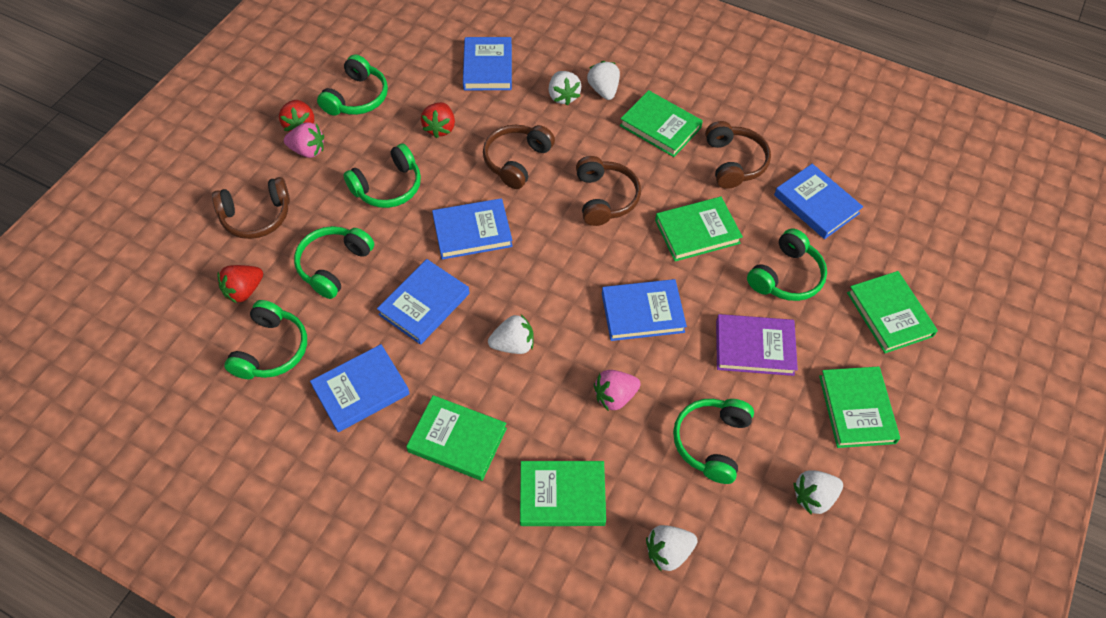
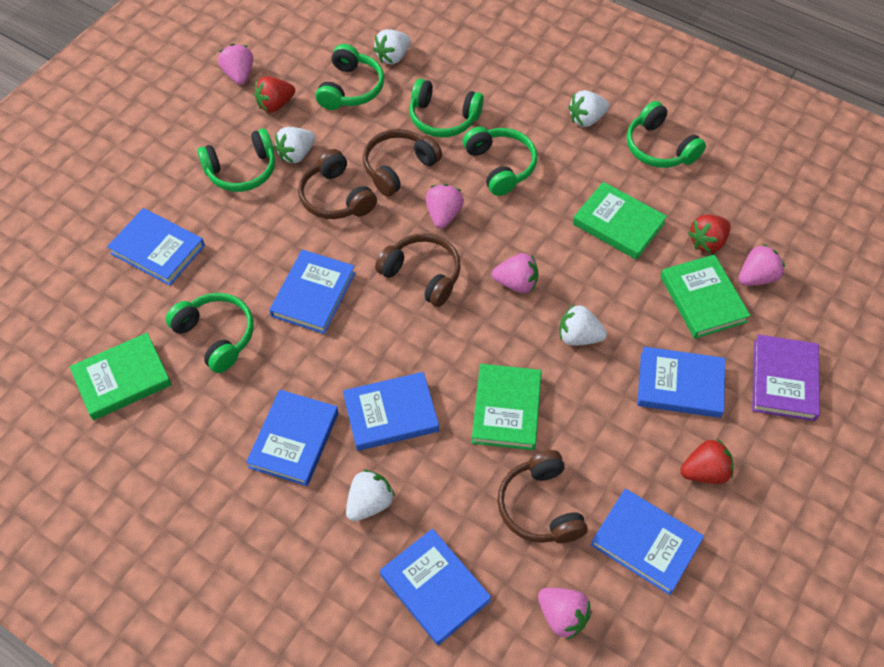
blue book: [310,344,410,432] [377,259,469,345] [432,198,513,259] [463,37,512,90] [602,279,687,341] [774,164,863,239] = 6 -> [107,208,205,286] [246,390,339,486] [269,250,355,334] [343,372,439,451] [380,529,491,645] [591,489,704,595] [637,347,725,418] = 7
green book: [406,395,507,481] [520,461,606,526] [620,90,703,157] [655,197,743,261] [819,367,900,448] [847,271,938,353] = 6 -> [70,333,172,420] [471,364,542,450] [573,182,667,260] [660,254,751,339] = 4
pink strawberry: [284,122,324,158] [594,370,641,411] = 2 -> [218,44,253,85] [426,184,464,229] [492,253,538,293] [538,588,592,640] [739,244,785,286] = 5

